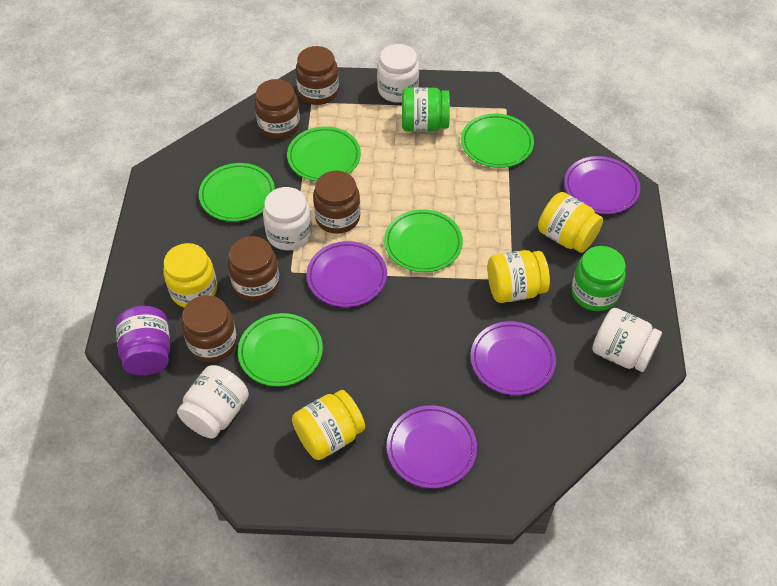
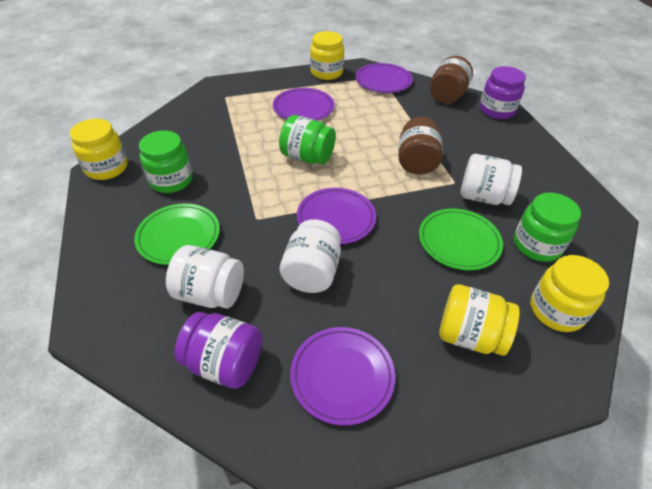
brown jar: [182,295,237,362] [228,236,280,301] [255,79,300,139] [296,46,339,105] [313,171,360,234] = 5 -> [398,117,443,175] [430,56,473,104] = 2
green jar: [402,87,450,132] [571,246,626,311] = 2 -> [139,130,192,193] [279,115,336,165] [514,192,581,262] = 3
green plate: [199,163,275,222] [238,313,323,387] [287,126,361,182] [384,209,463,272] [461,114,534,168] = 5 -> [134,203,220,265] [419,209,503,270] = 2
purple jar: [116,306,170,376] = 1 -> [174,312,262,389] [480,66,526,119] = 2
white jar: [177,365,249,439] [263,187,312,251] [377,44,419,103] [592,308,662,372] = 4 -> [166,245,244,309] [280,219,341,293] [461,154,522,205] = 3

